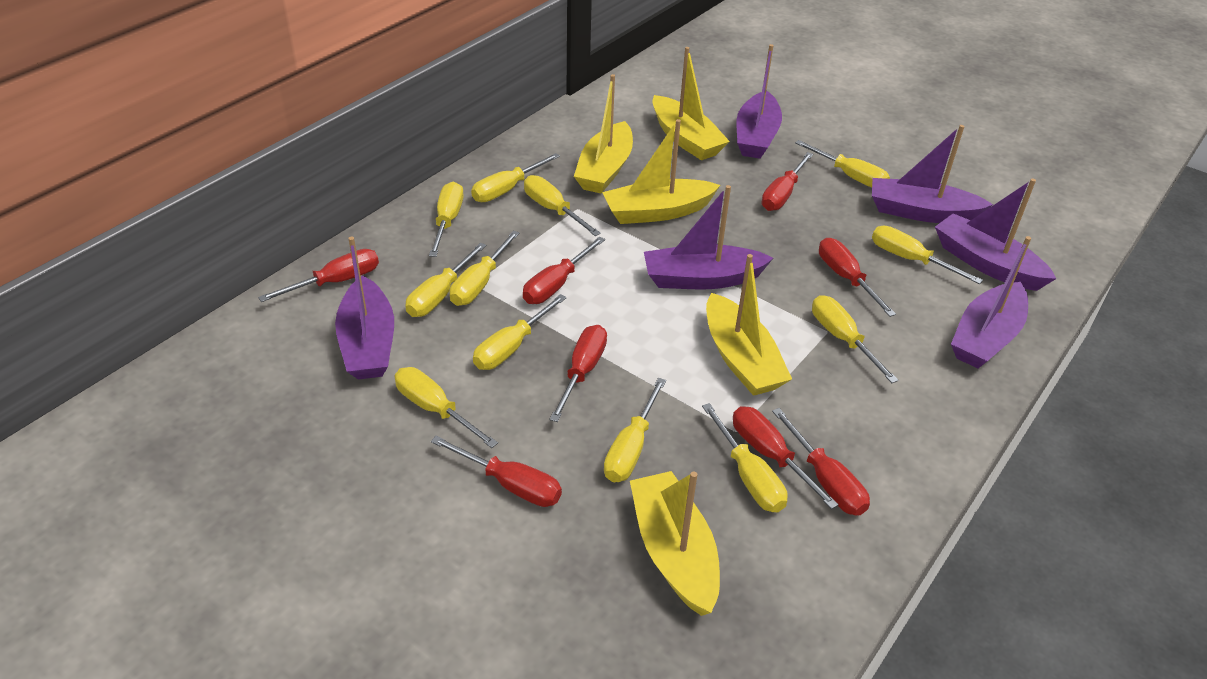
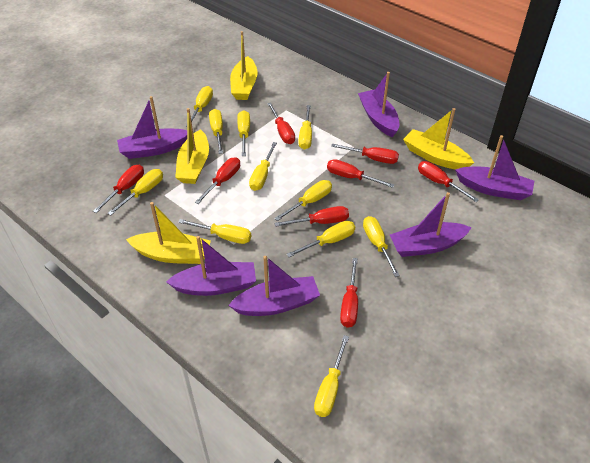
yellow boat: [574,74,633,193] [602,119,720,224] [630,471,720,616] [652,47,730,160] [706,254,792,396] = 5 -> [126,202,211,264] [175,108,209,184] [230,31,258,100] [403,108,474,169] = 4
yellow screwdriver: [395,367,498,448] [405,243,486,317] [429,182,464,257] [449,231,520,306] [471,153,560,202] [473,294,567,370] [524,175,601,236] [604,378,666,482] [702,403,788,512] [795,140,890,188] [812,295,899,383] [872,226,983,284] = 12 -> [108,169,163,215] [178,219,251,244] [185,86,213,127] [209,109,223,154] [237,110,250,156] [249,142,277,191] [274,180,332,221] [286,221,355,257] [299,105,312,150] [314,335,349,417] [363,216,400,277] = 11

